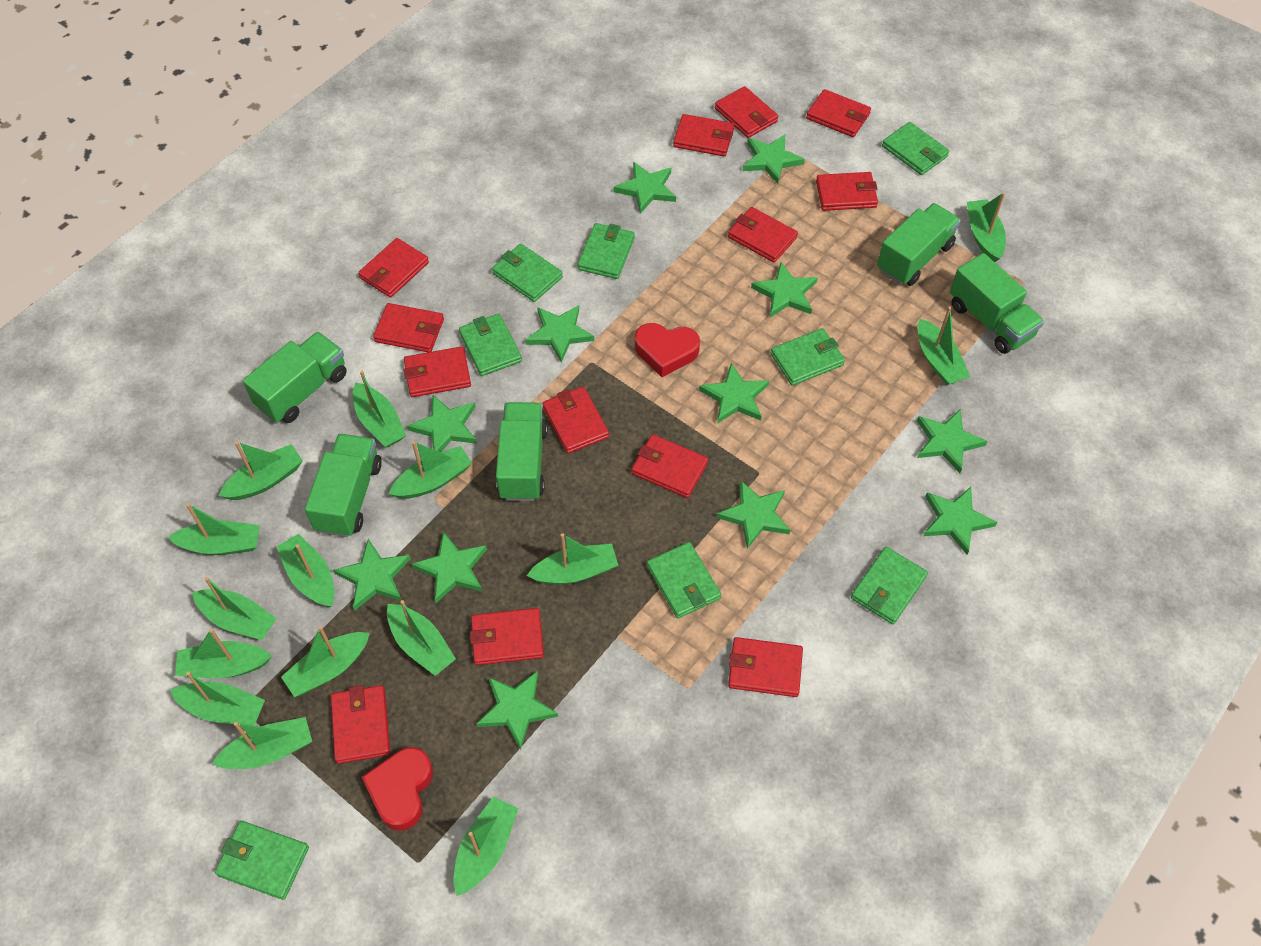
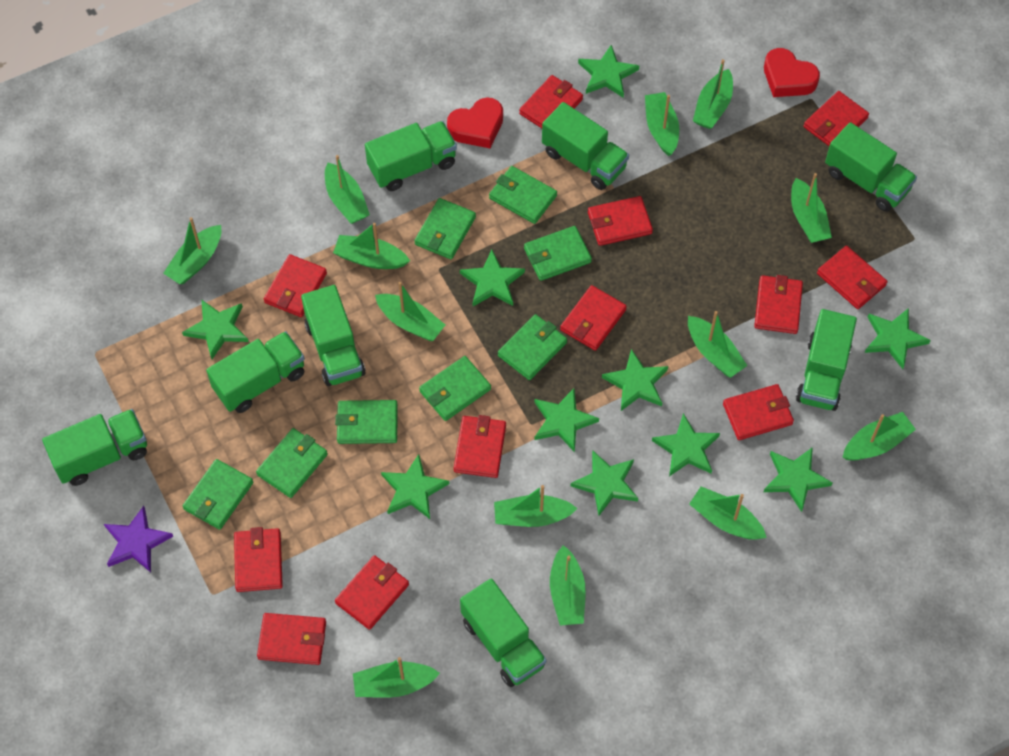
green boat: [168,503,260,555] [170,672,265,725] [175,629,272,678] [192,577,277,640] [212,717,312,769] [219,441,303,500] [276,534,335,607] [281,626,370,697] [353,370,406,447] [387,600,456,676] [389,441,472,499] [454,797,518,896] [527,533,618,584] [918,306,970,385] [967,192,1006,262] = 15 -> [163,217,221,284] [325,155,370,224] [333,223,410,269] [353,657,440,698] [375,282,445,341] [494,485,578,527] [550,545,586,625] [645,92,679,156] [688,311,747,378] [689,487,767,540] [693,59,733,129] [791,173,832,243] [843,412,916,461] = 13
green star: [333,539,411,611] [407,395,477,452] [411,532,487,603] [476,671,558,750] [526,305,594,362] [614,162,676,214] [699,363,769,424] [717,480,790,549] [743,134,805,184] [751,262,818,317] [917,409,988,473] [923,487,997,555] = 12 -> [182,300,249,359] [381,454,449,519] [460,250,525,306] [534,388,599,452] [571,450,638,516] [578,45,639,98] [602,349,668,411] [652,413,720,476] [764,447,832,512] [865,308,931,369] = 10
green truck: [243,332,347,423] [305,434,382,537] [496,402,548,501] [877,203,961,286] [950,253,1044,354] = 5 -> [42,409,147,486] [206,331,305,413] [301,285,366,386] [365,121,457,191] [460,578,546,687] [542,102,629,190] [796,309,857,411] [825,122,917,212] = 8
purple star: none = 0 -> [104,506,173,573] = 1
red wallet: [331,685,390,764] [358,238,429,298] [373,303,444,352] [404,346,471,397] [470,608,544,665] [543,387,609,454] [631,434,708,498] [673,114,734,157] [715,86,778,138] [728,207,798,263] [728,637,803,697] [806,89,871,137] [816,172,878,211] = 13 -> [234,527,283,592] [257,613,326,665] [264,254,327,317] [335,555,409,630] [454,415,506,478] [519,75,583,128] [560,285,627,351] [588,196,653,246] [723,384,794,440] [754,275,803,334] [804,91,869,146] [817,246,887,309] = 12

